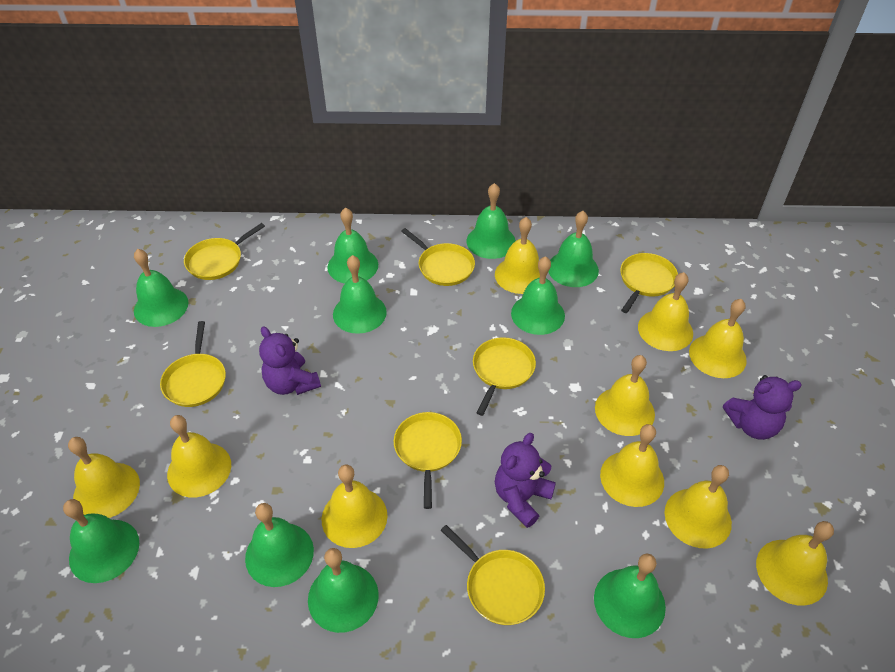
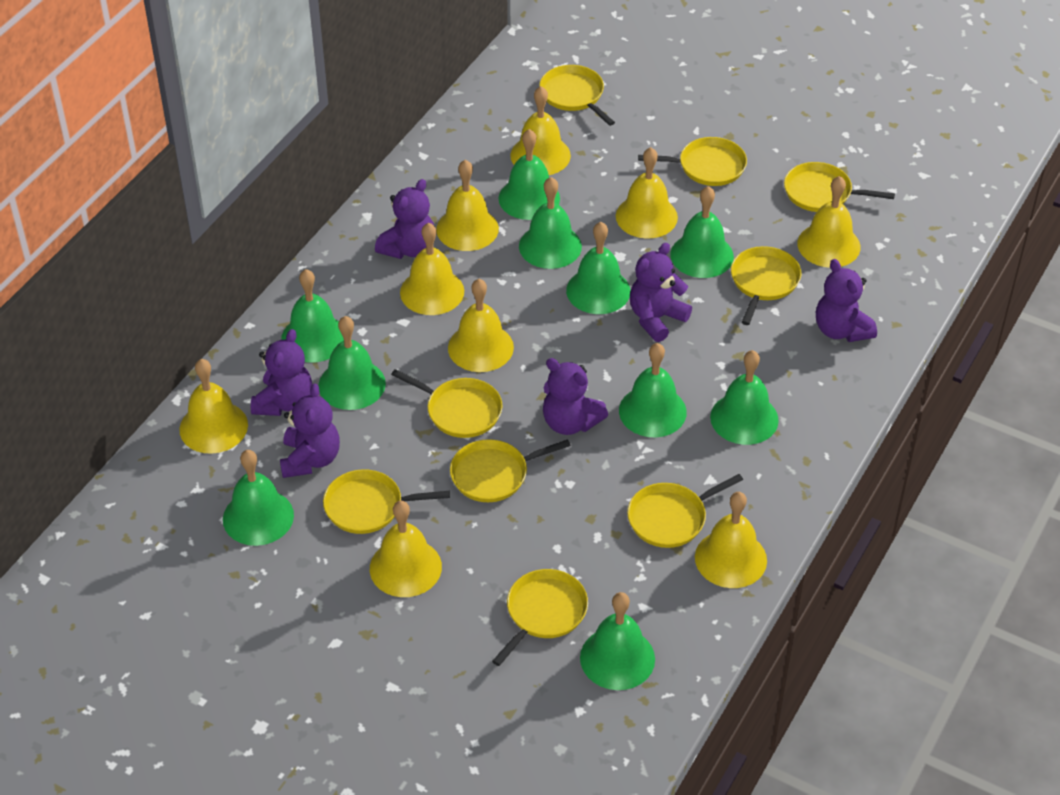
purple teddy bear: [259,326,321,395] [495,433,556,528] [723,375,802,440] = 3 -> [251,329,312,416] [280,383,340,478] [375,179,434,259] [543,358,608,435] [630,243,692,342] [816,259,877,342] = 6
yellow bell: [68,437,140,518] [167,415,231,497] [321,465,388,548] [495,217,540,294] [595,355,655,436] [600,424,664,507] [638,272,693,351] [665,465,732,549] [689,299,747,378] [756,521,834,606] = 10 -> [179,359,248,454] [370,501,442,597] [400,223,464,315] [436,160,499,251] [448,279,514,372] [510,86,571,175] [616,147,678,239] [695,492,767,588] [797,176,860,268] = 9
yellow pan: [160,321,226,407] [184,223,265,280] [394,412,462,509] [401,228,475,286] [440,525,545,625] [473,337,536,416] [620,253,678,313] = 7 -> [323,469,450,534] [391,369,503,438] [450,439,571,502] [492,569,588,666] [539,65,615,126] [627,474,743,548] [638,137,747,186] [731,246,801,325] [784,162,895,212] = 9

